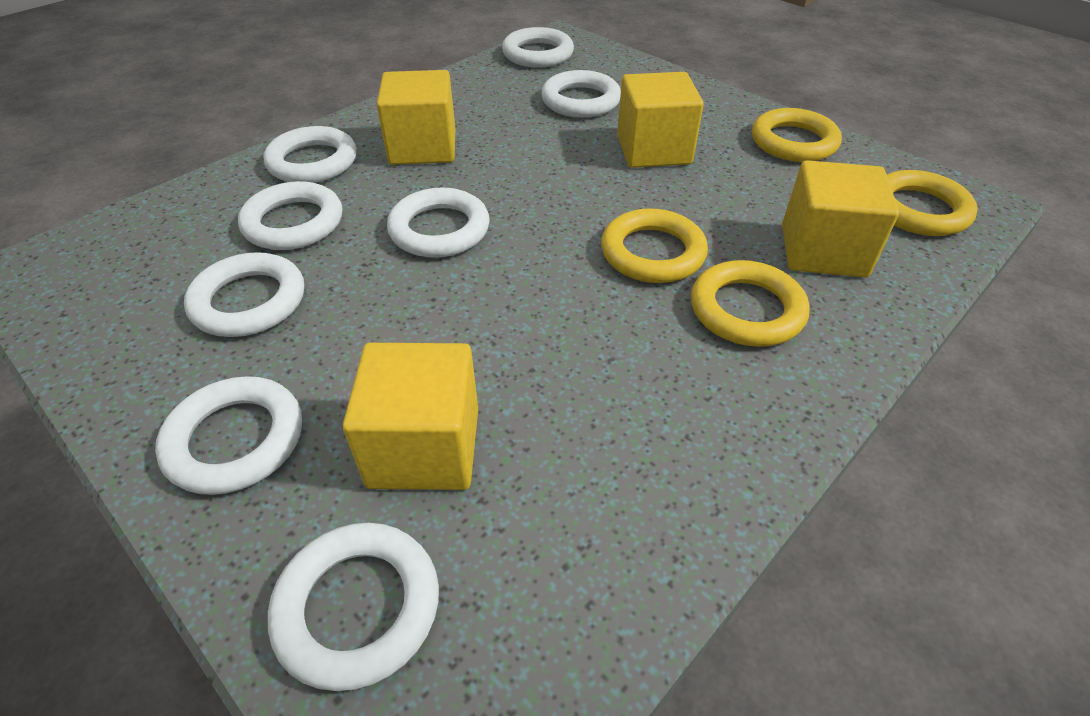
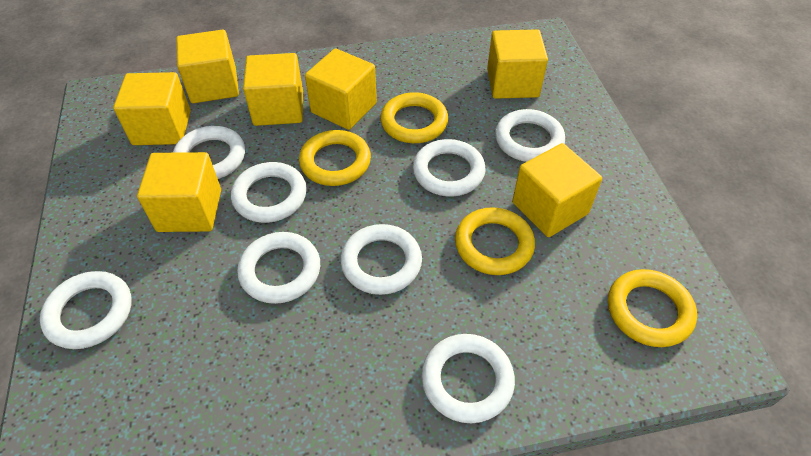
yellow cube: [343,343,478,490] [377,70,455,165] [617,72,704,168] [782,160,899,277] = 4 -> [113,72,191,145] [137,152,221,232] [176,30,239,103] [243,53,303,126] [305,48,377,130] [487,29,548,99] [512,143,602,237] = 7

